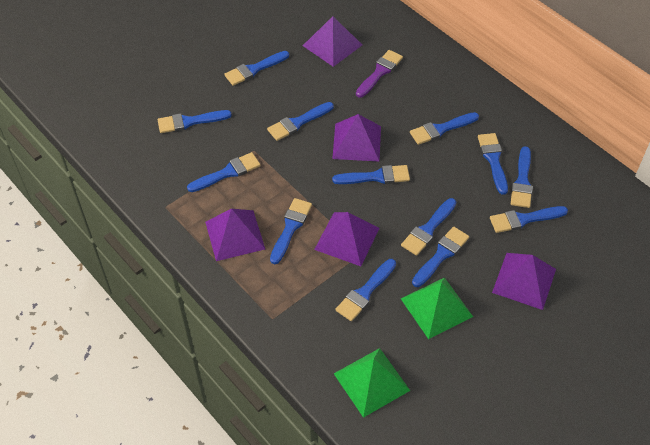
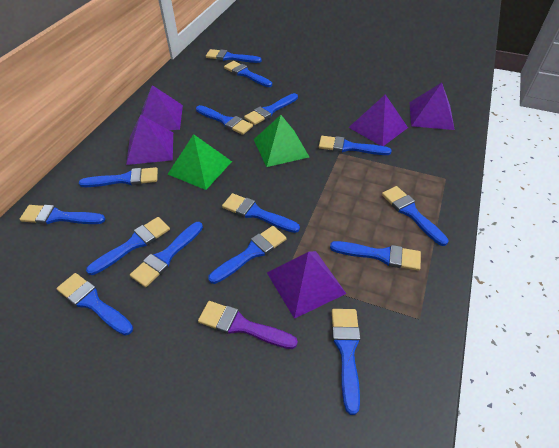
blue brush: [158,110,232,133] [187,152,260,192] [224,51,289,86] [267,102,334,141] [270,198,312,264] [332,165,410,184] [335,259,396,321] [401,198,456,256] [410,112,479,145] [412,227,469,287] [478,133,508,195] [490,206,568,233] [511,146,533,208] = 13 -> [20,205,105,224] [56,273,133,335] [79,167,158,187] [86,217,170,275] [130,222,203,287] [196,105,253,135] [206,49,262,63] [208,226,287,284] [222,193,300,233] [224,61,272,87] [244,93,298,125] [319,136,391,155] [330,241,421,271] [332,309,361,415] [382,186,448,246] = 15

